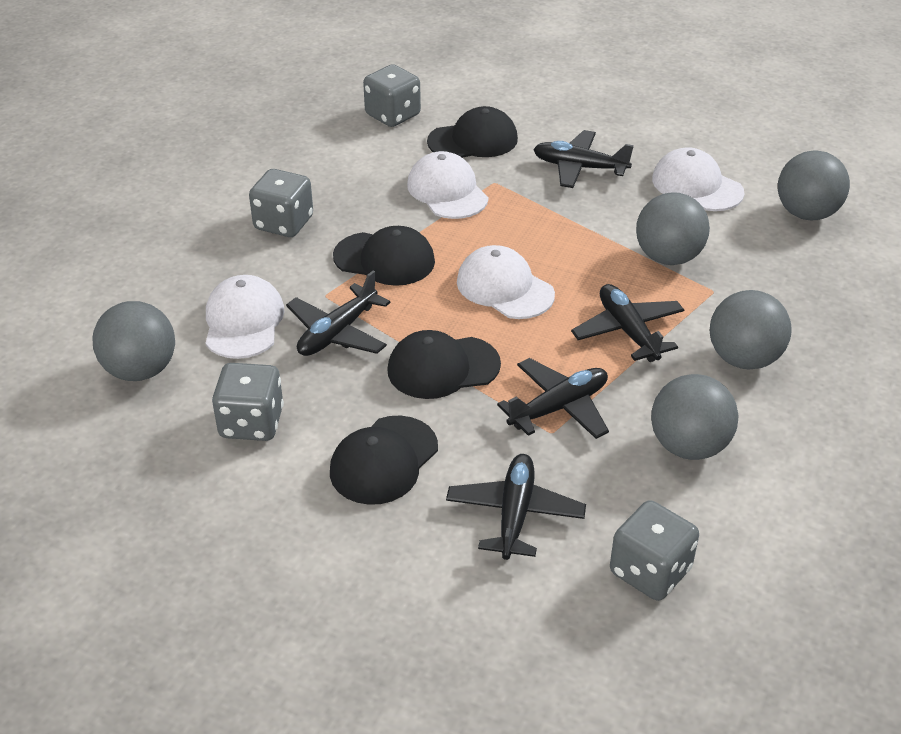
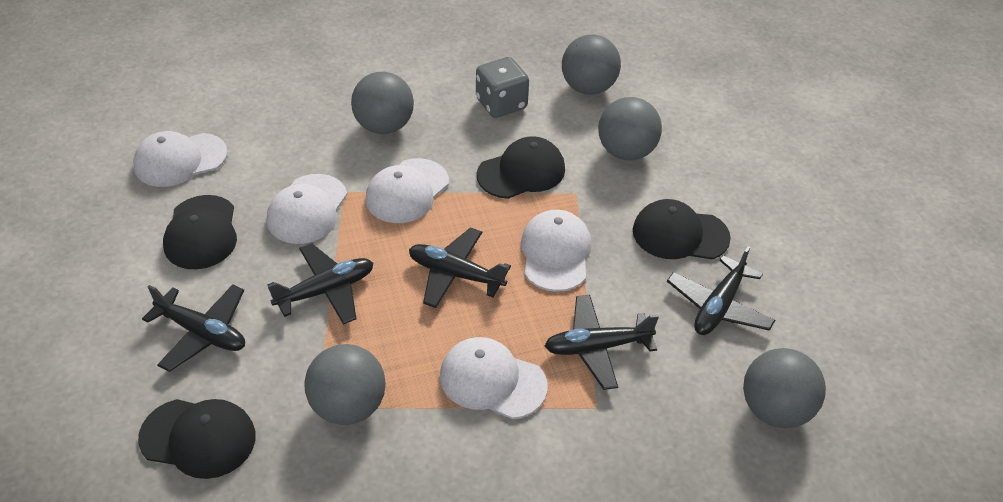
grey dice: [212,363,284,441] [249,169,313,237] [363,64,421,127] [610,500,699,601] = 4 -> [476,57,529,118] = 1
white cap: [206,275,284,359] [407,151,488,219] [457,245,555,319] [652,147,744,211] = 4 -> [133,131,228,187] [267,174,347,244] [366,158,449,223] [440,337,548,419] [521,210,592,292] = 5

